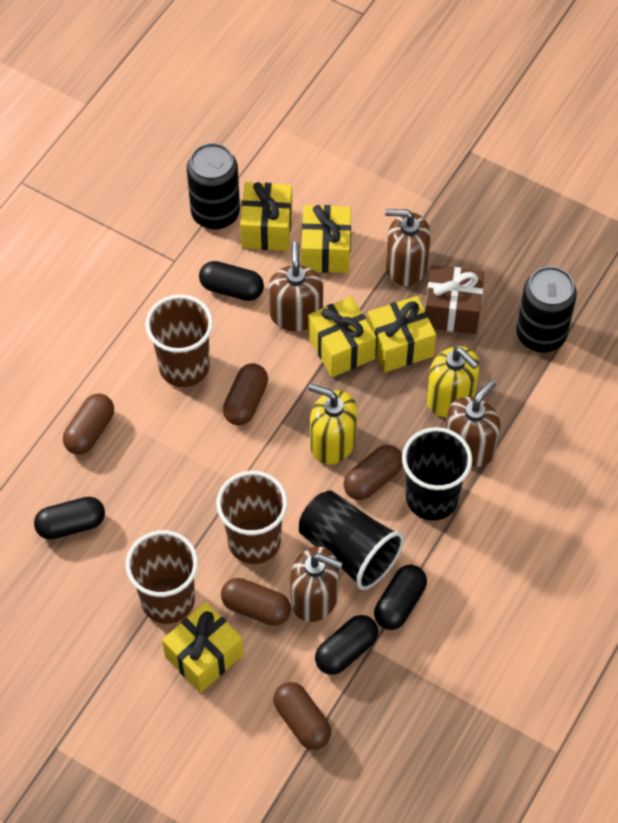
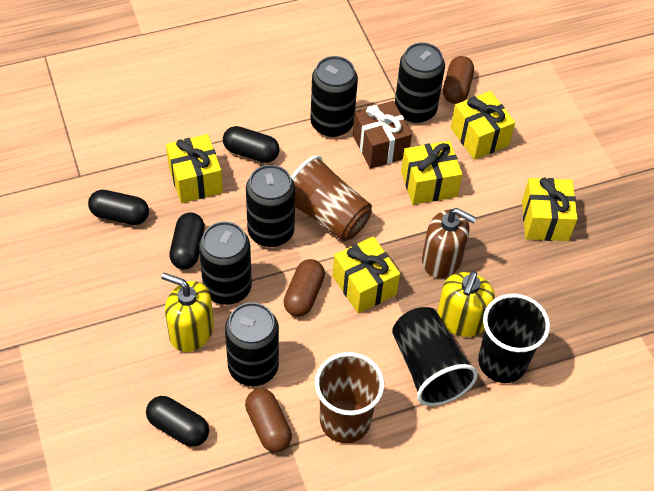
black can: [187,143,240,229] [516,266,577,353] = 2 -> [199,221,252,305] [225,302,279,386] [246,165,295,247] [310,56,358,137] [395,42,445,123] = 5
brown capsule: [63,393,114,455] [221,578,291,626] [223,363,268,426] [273,682,332,750] [344,445,403,500] = 5 -> [245,388,292,452] [283,259,325,317] [443,56,474,104] = 3
brown cup: [126,530,198,624] [145,294,213,387] [216,471,288,564] = 3 -> [291,155,372,241] [315,352,384,443] = 2
brown soap dispenser: [269,242,323,331] [290,546,343,622] [385,209,431,286] [445,380,500,467] = 4 -> [422,208,477,278] = 1

